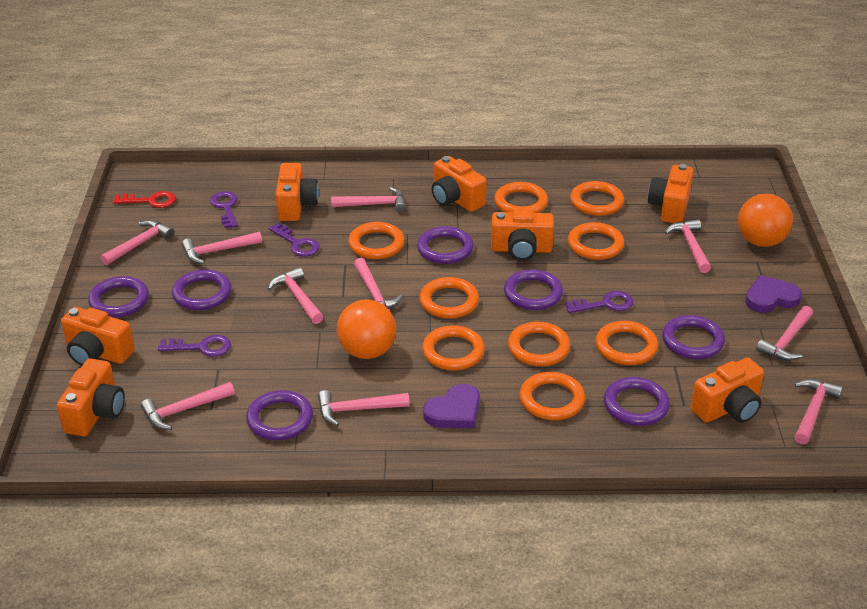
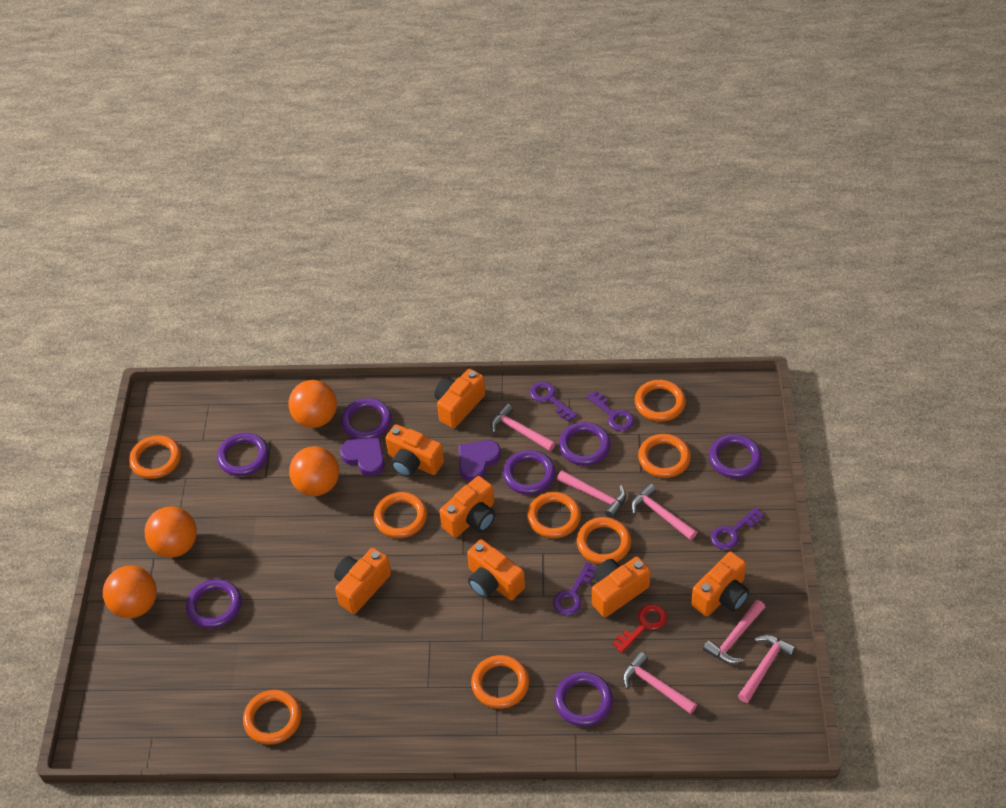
orange ball: [337,299,396,359] [738,193,793,247] = 2 -> [103,565,157,618] [145,506,197,558] [288,380,337,428] [289,446,339,496] = 4
orange ring: [348,222,405,259] [419,277,479,318] [422,325,485,371] [494,182,548,213] [508,322,570,366] [520,372,585,420] [568,222,624,260] [570,181,624,216] [595,321,658,365] = 9 -> [129,435,181,479] [243,690,301,745] [374,492,427,538] [471,655,529,709] [527,492,581,538] [577,517,631,564] [635,380,686,421] [638,434,691,478] = 8
pink hammer: [100,220,174,266] [141,382,235,430] [182,232,262,264] [268,267,323,324] [318,390,410,426] [331,187,406,212] [354,258,403,309] [665,219,711,273] [756,306,813,361] [794,379,843,445] = 10 -> [491,403,556,451] [557,470,626,518] [623,652,697,714] [631,483,697,540] [703,600,765,664] [738,635,796,703] = 6

